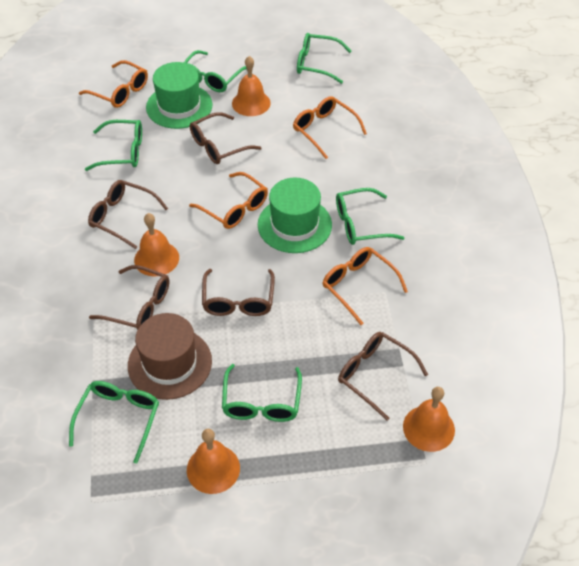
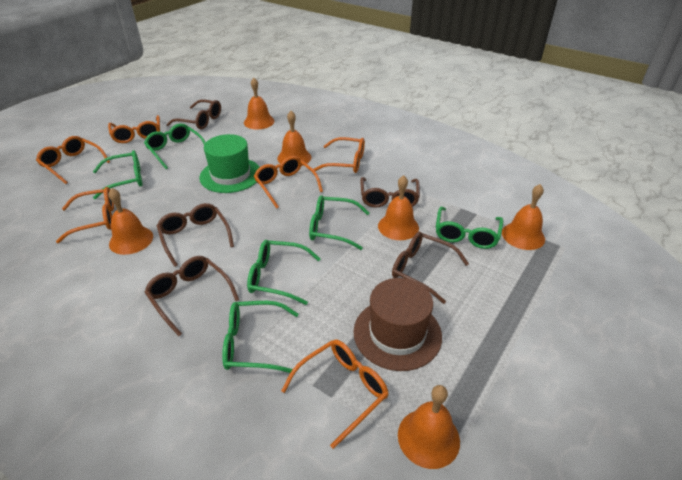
green hat: [146,62,212,129] [258,178,332,253] = 2 -> [199,134,260,193] = 1
orange bell: [134,213,179,276] [187,429,240,494] [232,56,271,116] [403,387,455,452] = 4 -> [109,188,153,255] [244,78,275,129] [277,111,311,166] [378,175,419,240] [398,385,460,469] [502,184,545,250] = 6
orange glasses: [79,60,148,108] [189,172,268,229] [293,96,367,159] [323,247,408,325] = 4 -> [36,136,110,184] [56,187,114,243] [108,115,160,143] [254,156,323,209] [281,339,389,449] [313,137,365,173] = 6

